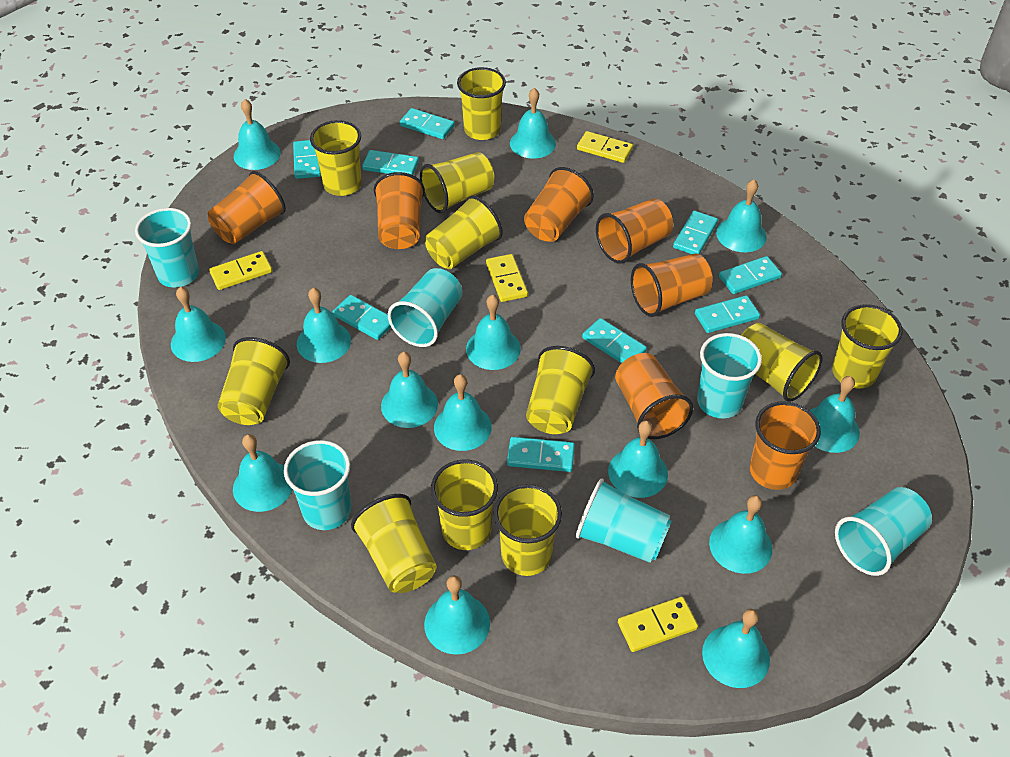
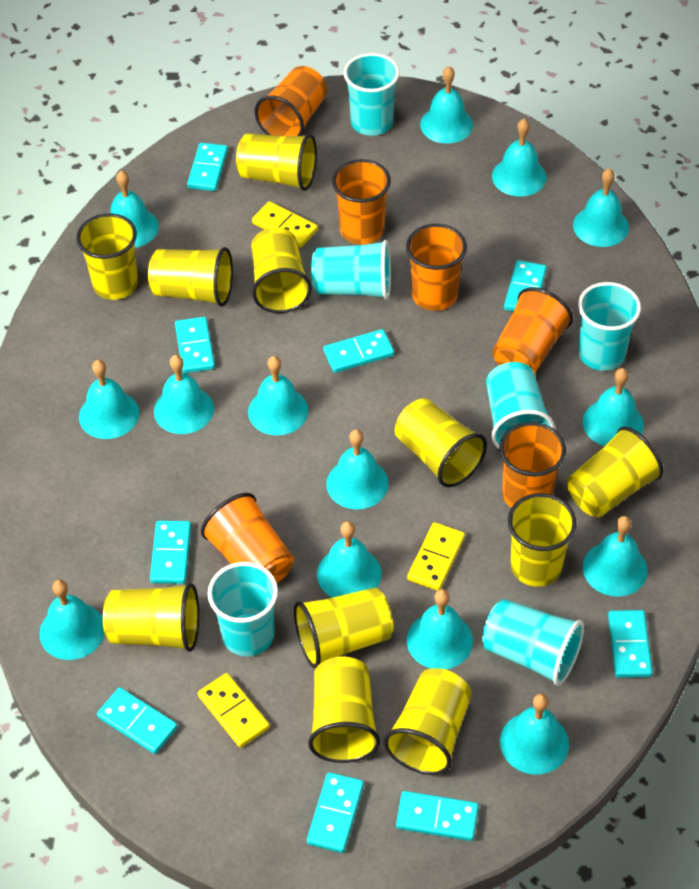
orange cup: [208,171,286,244] [374,172,425,249] [524,167,594,242] [596,198,673,264] [615,353,693,439] [631,254,713,317] [750,401,821,490] = 7 -> [201,493,294,583] [255,66,327,136] [332,159,391,245] [406,224,467,311] [492,287,573,374] [499,422,566,508] = 6
yellow domino: [209,251,272,290] [486,254,528,302] [577,131,633,163] [618,597,698,652] = 4 -> [198,673,270,748] [252,201,318,248] [407,522,465,591] = 3

